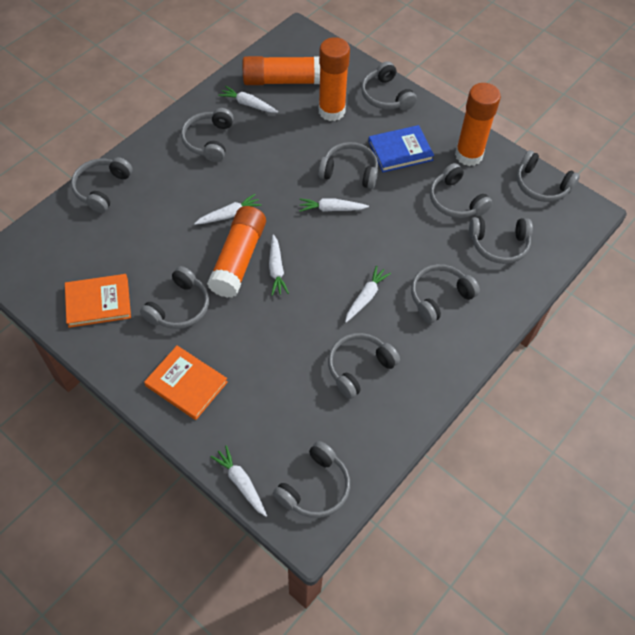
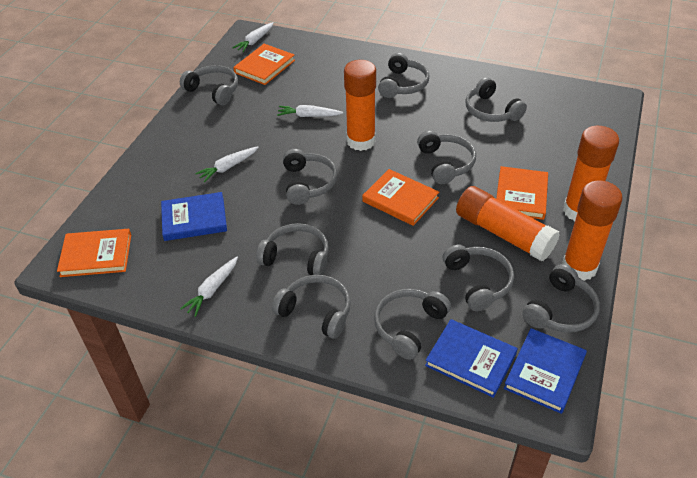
blue book: [368,125,434,172] = 1 -> [161,192,227,241] [425,319,518,398] [504,328,587,414] = 3
grey headphones: [71,157,133,213] [140,266,209,329] [181,108,234,162] [273,441,350,518] [318,142,378,189] [328,333,400,399] [361,61,417,110] [411,264,480,324] [430,163,493,218] [469,217,533,264] [516,150,580,202] = 11 -> [180,65,238,105] [256,223,329,275] [272,275,351,339] [283,149,337,205] [374,289,451,360] [378,53,429,98] [417,131,476,184] [443,245,514,311] [465,77,527,122] [522,264,600,332] = 10
orange book: [65,274,131,328] [144,346,228,420] = 2 -> [57,229,131,277] [233,44,295,85] [362,169,439,226] [496,166,548,220] = 4
white carrot: [194,194,262,225] [210,445,267,517] [218,86,278,113] [269,234,289,296] [300,198,369,212] [345,266,391,322] = 6 -> [180,257,238,317] [195,146,259,182] [233,22,274,52] [277,105,343,117] = 4

